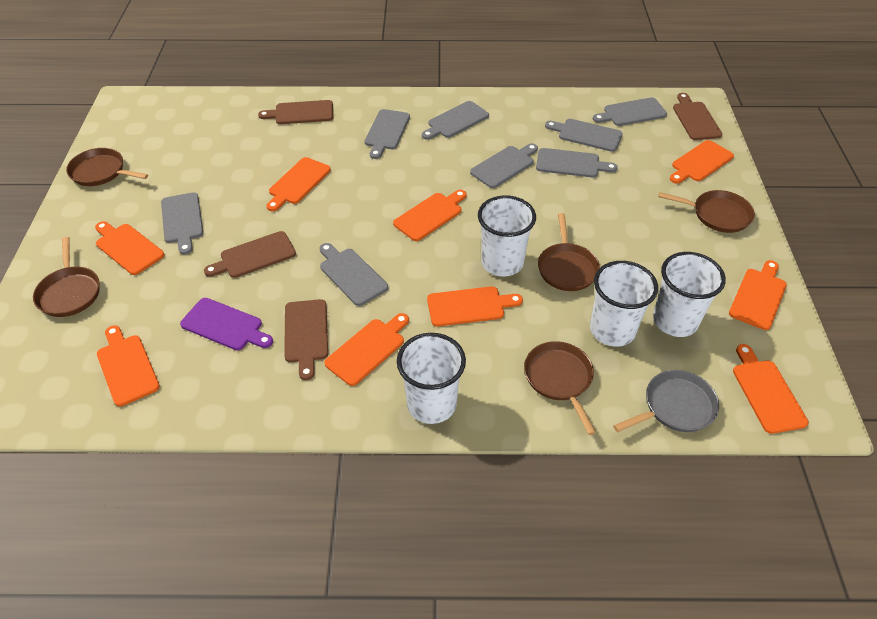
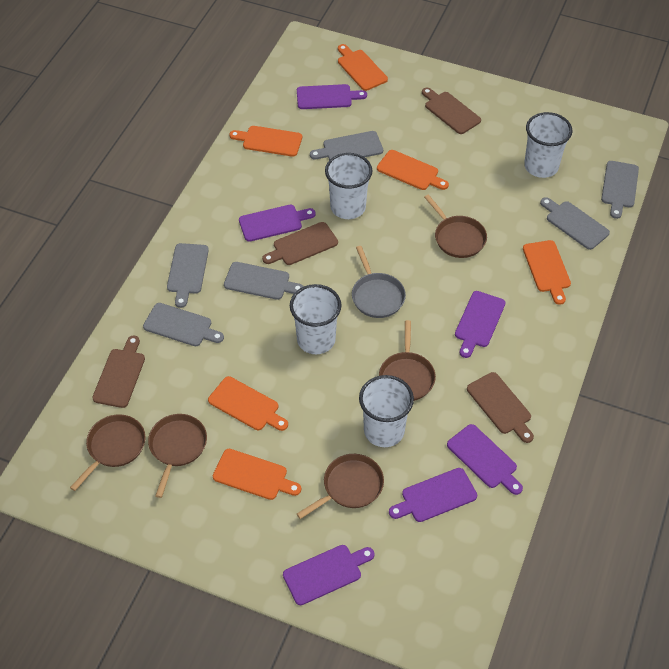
grey cutting board: [161,192,203,255] [319,243,388,306] [364,109,410,159] [422,101,489,140] [470,143,538,188] [536,148,618,178] [545,119,623,152] [593,97,667,126] = 8 -> [143,303,224,346] [167,243,209,308] [224,262,304,300] [310,131,383,160] [540,197,610,250] [601,161,639,219] = 6
orange cutting board: [95,221,164,275] [97,325,160,407] [266,157,331,211] [324,313,409,386] [393,190,467,241] [427,286,523,327] [670,140,734,184] [729,260,787,330] [733,344,809,434] = 9 -> [208,376,288,431] [213,449,301,500] [229,126,302,157] [338,44,388,91] [377,150,449,190] [523,240,571,305] = 6
purple cutting board: [180,298,273,350] = 1 -> [239,205,316,242] [283,545,375,605] [297,84,367,109] [389,468,477,522] [447,424,523,495] [455,291,506,358] = 6

